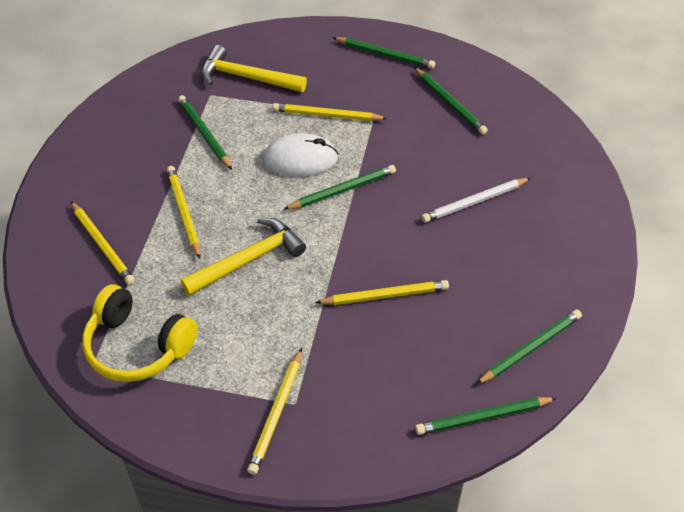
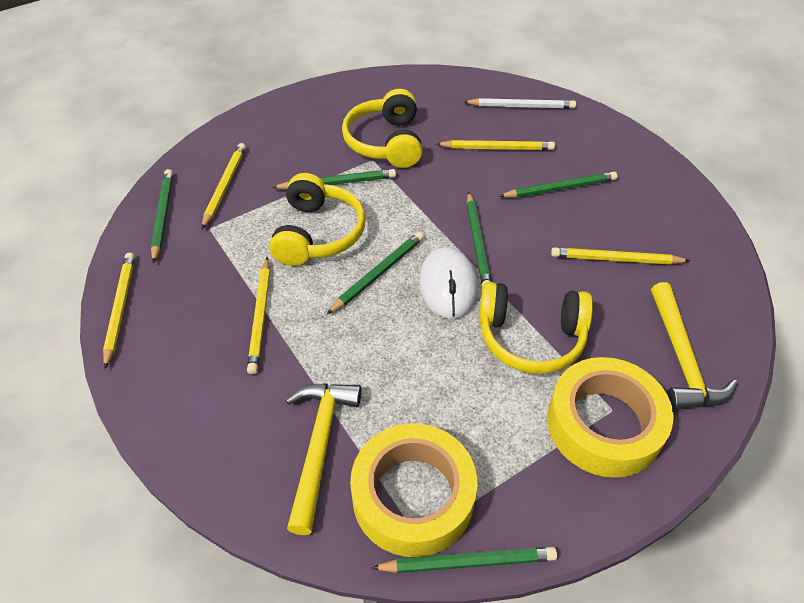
yellow headphones: [82,284,198,382] = 1 -> [269,173,365,266] [342,89,422,168] [479,282,593,374] = 3
yellow tape: none = 0 -> [350,423,477,557] [547,357,674,478] = 2

